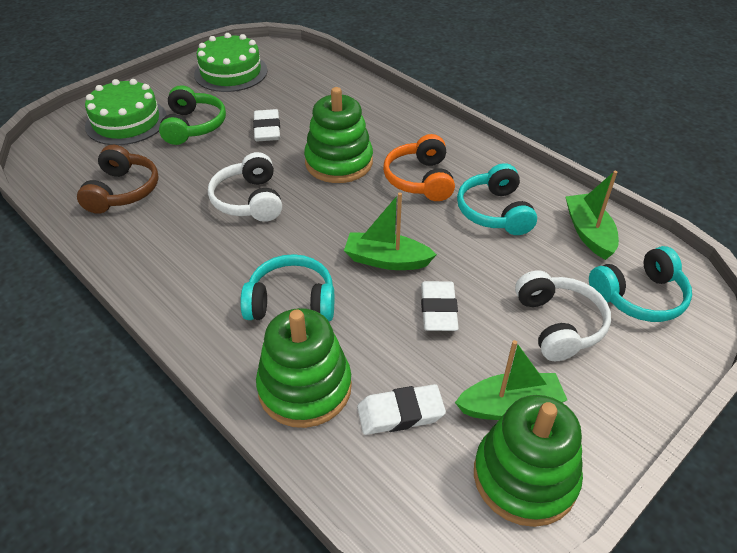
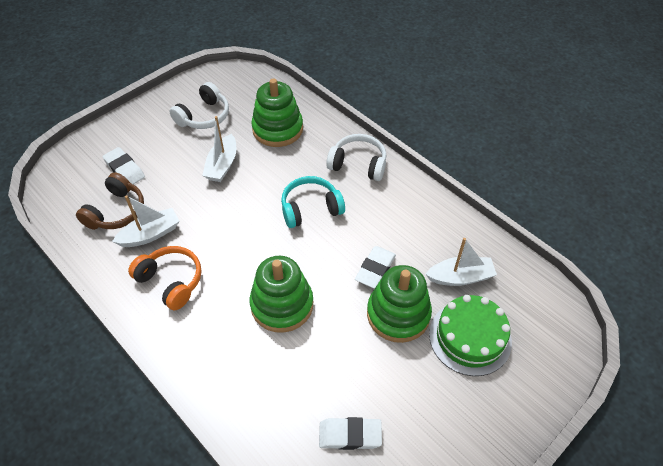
green boat: [344,192,437,270] [455,340,567,420] [565,171,619,260] = 3 -> none = 0
green cake: [85,79,167,145] [194,33,268,92] = 2 -> [429,295,512,376] = 1
green headphones: [159,85,226,145] = 1 -> none = 0
turquoise headphones: [240,254,334,321] [457,163,537,235] [589,246,692,322] = 3 -> [281,176,345,228] = 1
white boat: none = 0 -> [112,195,180,247] [202,116,236,182] [426,238,497,286] = 3

